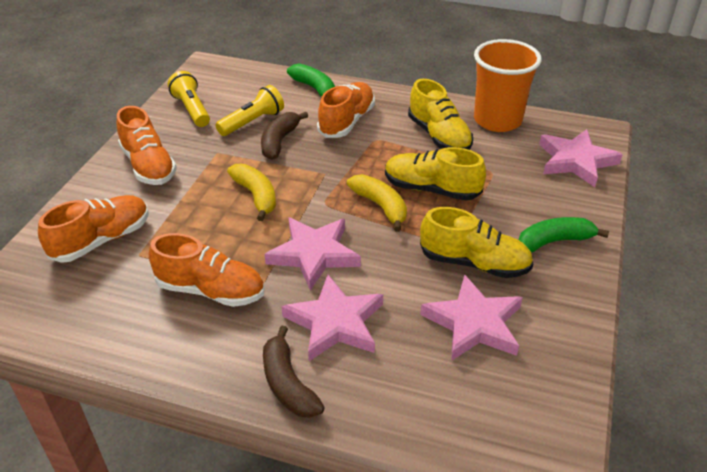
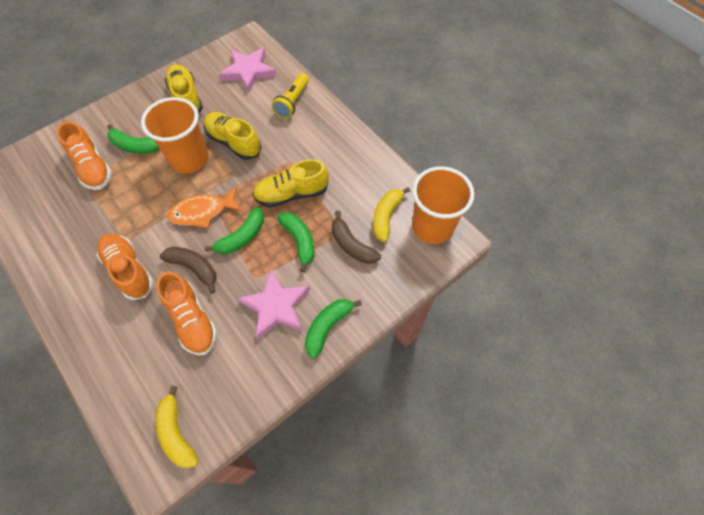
green banana: [287,64,335,97] [519,217,609,253] = 2 -> [107,124,159,154] [205,207,264,254] [277,212,315,272] [305,299,362,359] = 4
orange cup: [474,39,542,132] = 1 -> [141,97,209,174] [412,166,474,244] = 2
orange fish: none = 0 -> [168,188,242,228] = 1
orange shoe: [38,195,149,263] [117,106,177,185] [149,233,264,307] [317,82,375,138] = 4 -> [57,121,112,190] [97,234,154,300] [156,271,217,356] = 3
pink star: [264,217,361,291] [281,275,383,361] [420,275,523,361] [539,129,623,187] = 4 -> [219,48,277,93] [237,269,310,340] = 2
yellow flashlight: [168,71,210,127] [215,85,284,136] = 2 -> [272,73,309,119] = 1

